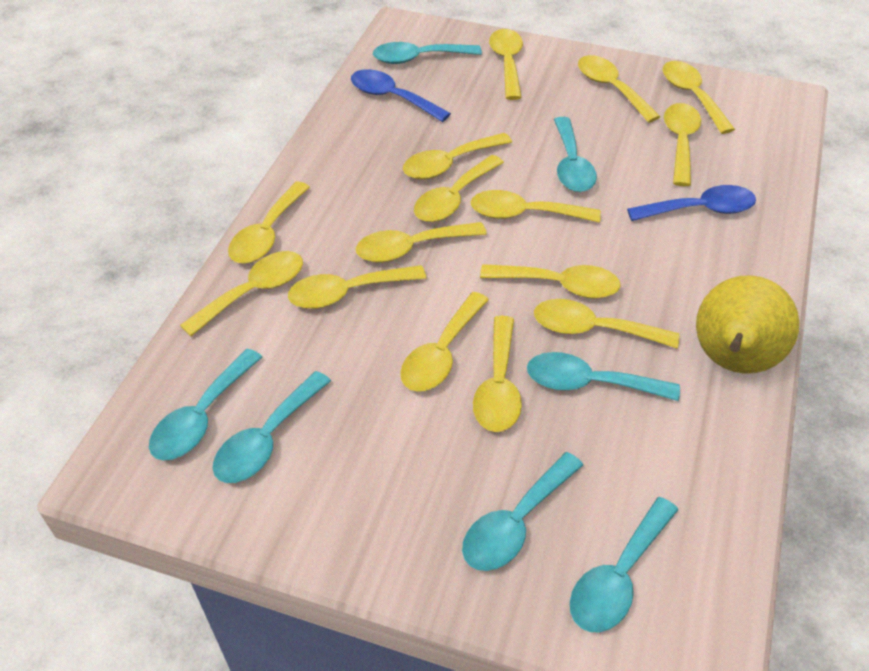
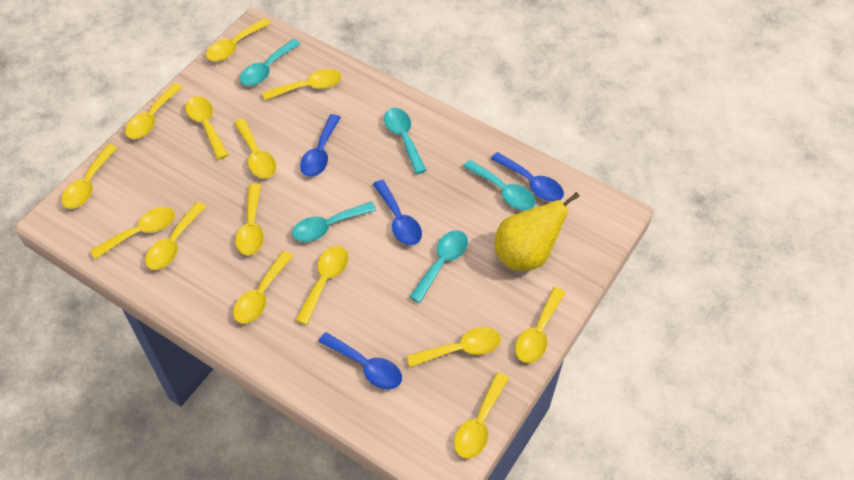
blue spoon: [351,69,451,122] [627,185,756,221] = 2 -> [300,114,341,177] [318,332,402,389] [373,180,422,245] [491,152,564,202] = 4
turquoise spoon: [149,349,262,461] [213,371,331,483] [373,42,482,64] [462,452,583,571] [527,352,680,401] [554,117,597,192] [570,497,679,632] = 7 -> [240,39,301,86] [292,202,377,242] [384,108,427,174] [409,230,468,303] [463,160,536,210] = 5
yellow spoon: [180,251,303,336] [228,182,310,263] [288,265,426,309] [356,222,487,262] [400,292,489,392] [403,133,512,179] [414,155,504,222] [471,190,601,223] [473,316,522,432] [480,264,621,298] [489,29,523,100] [534,299,679,348] [578,55,660,123] [663,61,735,134] [664,103,701,186] = 15 -> [62,144,118,209] [90,207,175,259] [125,83,182,139] [145,202,206,270] [186,96,228,160] [206,18,271,61] [233,251,293,324] [234,119,276,178] [236,184,264,255] [262,69,341,100] [296,246,348,325] [407,327,501,368] [454,373,509,459] [515,287,566,363] = 14

